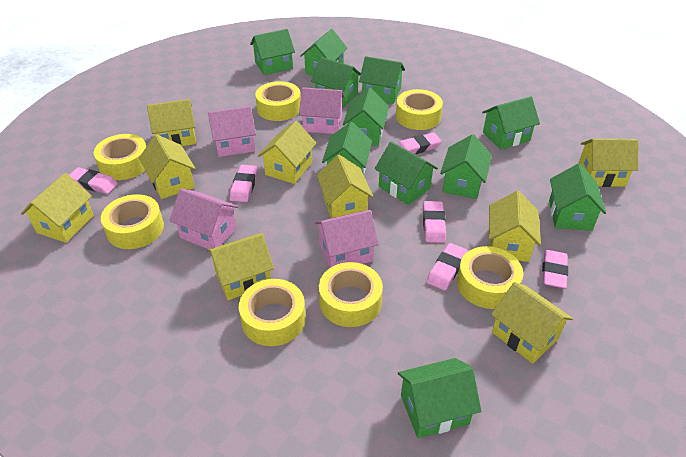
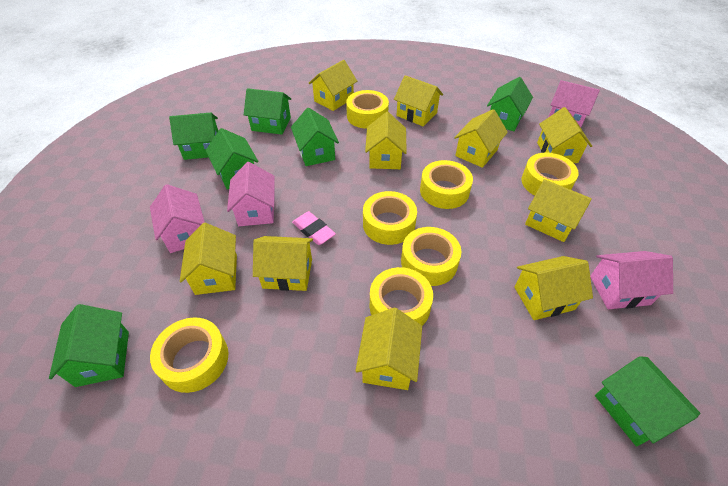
green house: [250,29,295,75] [300,29,348,76] [311,57,361,108] [322,122,372,175] [343,88,389,146] [359,56,405,104] [375,142,438,205] [398,358,481,438] [440,134,492,199] [482,96,540,150] [549,163,606,231] = 11 -> [49,304,129,387] [169,113,218,160] [206,128,259,190] [244,88,291,135] [291,107,339,166] [487,77,533,131] [595,356,700,446] = 7
pink eraser: [69,167,118,194] [230,165,258,202] [397,132,441,154] [423,201,446,243] [427,243,468,291] [542,250,568,289] = 6 -> [292,211,336,245] = 1
yellow house: [21,173,94,243] [139,134,196,199] [147,99,196,146] [207,233,274,300] [258,121,316,184] [317,155,373,218] [489,191,541,262] [491,282,573,364] [579,139,638,187] = 9 -> [180,223,237,295] [253,236,313,291] [309,60,357,111] [355,308,422,390] [365,112,407,169] [394,75,443,127] [454,109,508,168] [514,256,593,320] [525,179,592,242] [537,107,592,163] = 10

